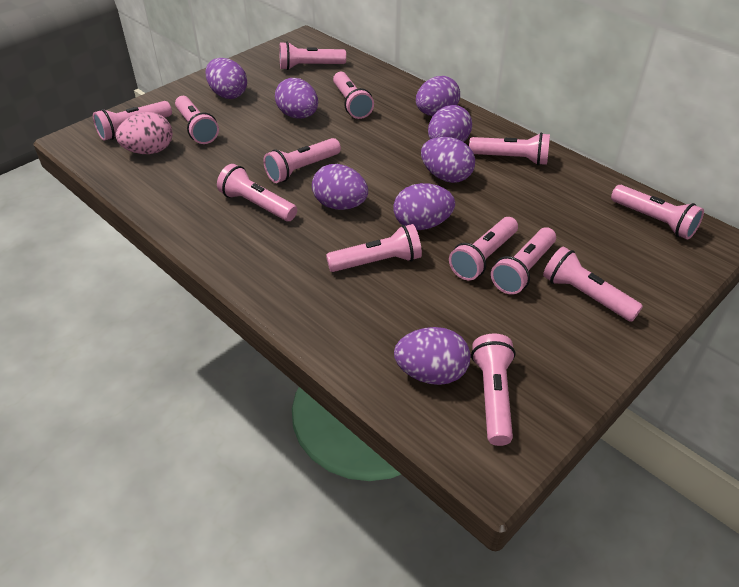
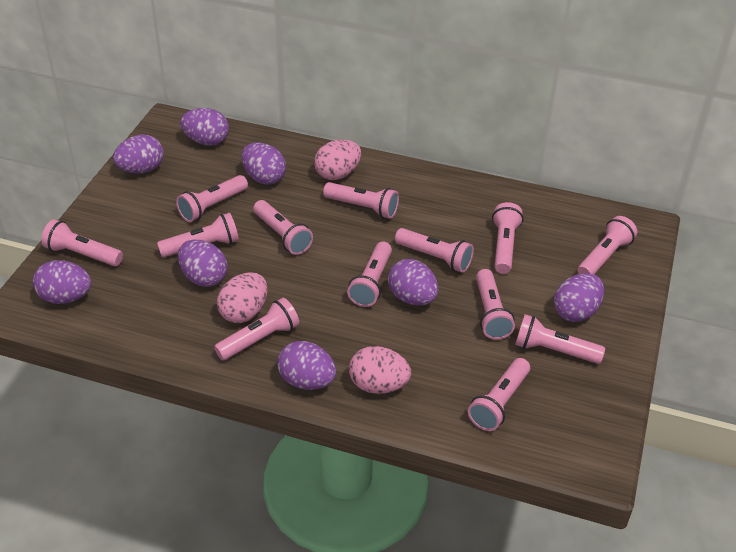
pink egg: [116,112,173,154] = 1 -> [217,272,268,323] [314,139,361,180] [349,346,411,394] = 3

